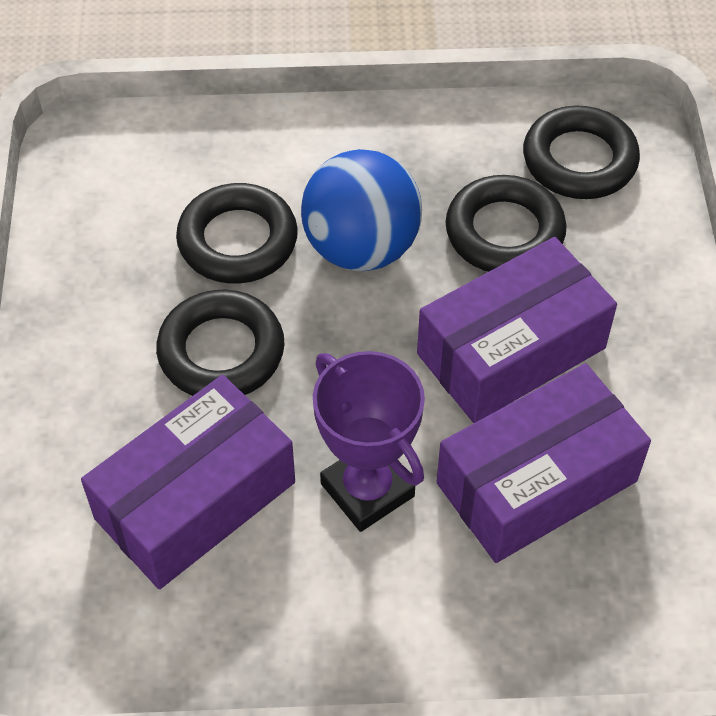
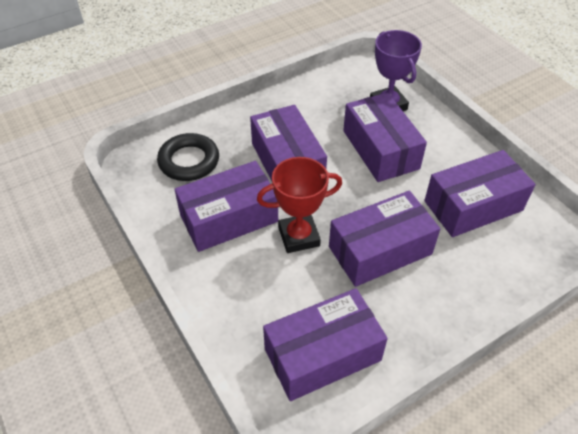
black ring: [156,290,284,396] [176,183,298,284] [445,175,567,272] [523,105,640,199] = 4 -> [157,133,219,181] = 1
blue ball: [301,149,422,271] = 1 -> none = 0
purple box: [81,375,295,589] [417,237,617,423] [437,363,651,563] = 3 -> [175,161,278,252] [250,105,327,181] [263,288,388,401] [329,191,440,287] [343,93,427,182] [424,150,536,237] = 6
red trophy: none = 0 -> [257,157,342,253] = 1

